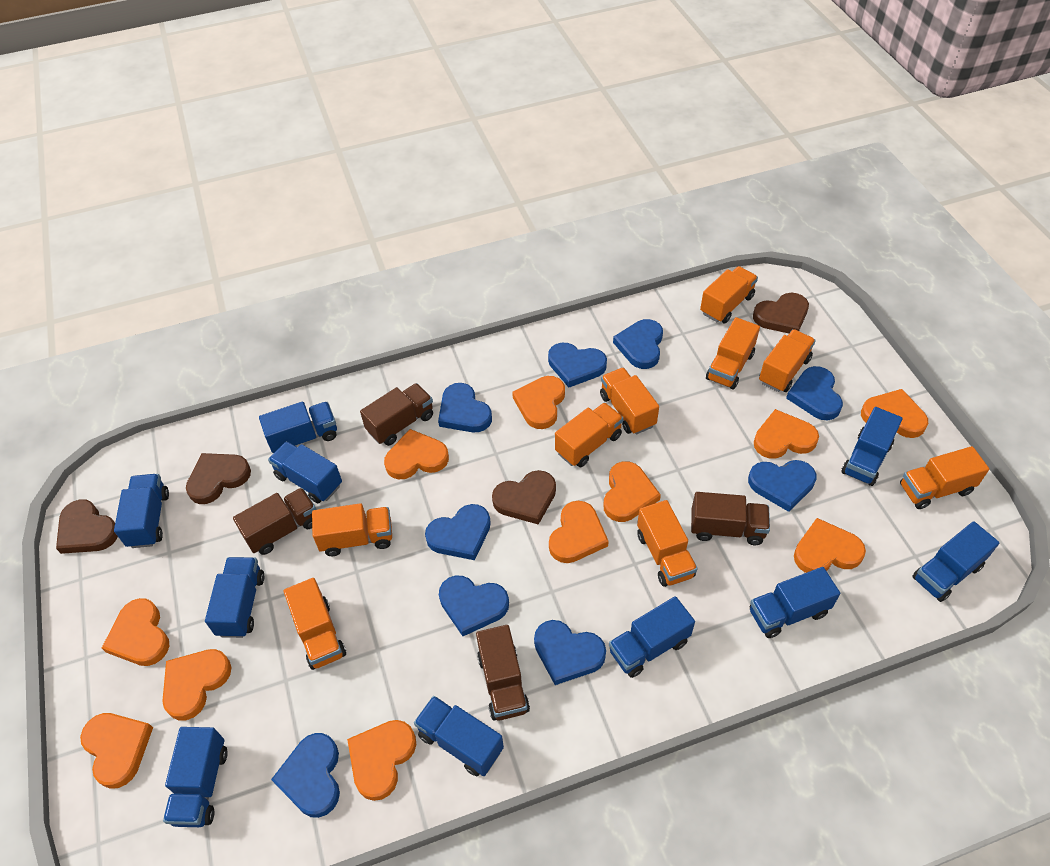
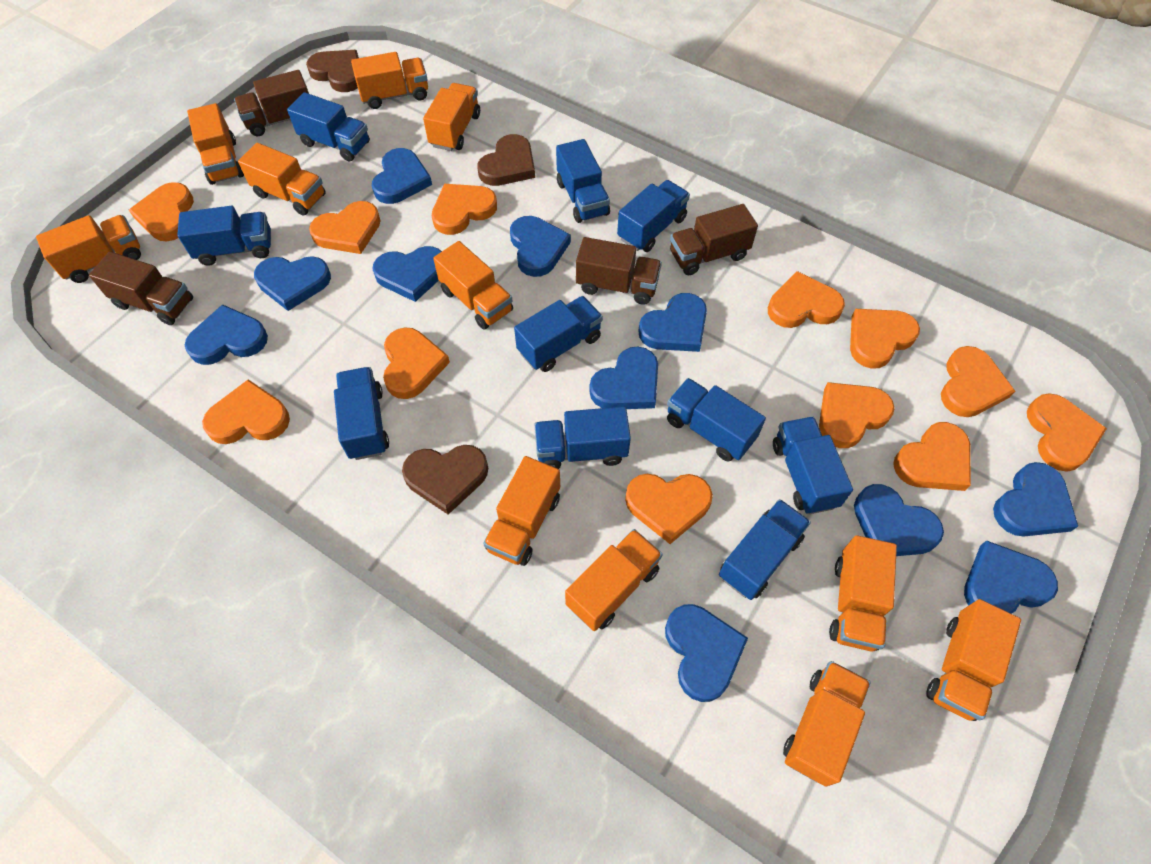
blue heart: [271,733,340,818] [425,504,491,560] [438,383,492,432] [439,576,509,636] [534,620,606,685] [548,343,607,387] [613,319,663,369] [748,460,817,512] [786,366,843,420] = 9 -> [185,304,268,365] [254,256,331,311] [372,148,432,204] [373,246,442,302] [510,216,571,277] [589,347,658,409] [638,293,707,352] [665,604,748,702] [854,484,944,556] [964,540,1058,614] [993,462,1078,537] = 11
brown heart: [56,499,118,554] [186,453,251,504] [492,470,556,525] [753,293,809,333] = 4 -> [306,50,359,92] [402,445,488,515] [477,134,535,186] = 3
orange heart: [80,713,153,789] [102,598,169,666] [162,649,232,720] [347,720,416,801] [384,429,449,479] [512,376,565,429] [549,501,609,563] [603,461,661,522] [754,409,819,459] [794,518,866,573] [861,389,928,438] = 11 -> [129,182,194,241] [202,379,290,444] [309,201,381,254] [383,327,450,399] [432,184,497,235] [625,474,713,544] [768,271,845,328] [819,382,895,448] [850,309,920,369] [893,422,971,491] [941,346,1015,417] [1027,393,1107,472] = 12
orange truck: [284,578,346,670] [312,503,392,556] [555,402,623,467] [600,367,659,434] [637,500,697,587] [700,266,758,323] [706,317,760,390] [759,329,816,392] [900,446,989,509] = 9 -> [36,215,141,283] [187,103,244,185] [238,143,326,216] [351,52,428,109] [423,83,480,151] [433,241,513,329] [483,456,560,566] [565,529,663,631] [783,661,870,786] [829,535,897,651] [926,599,1021,721] = 11

